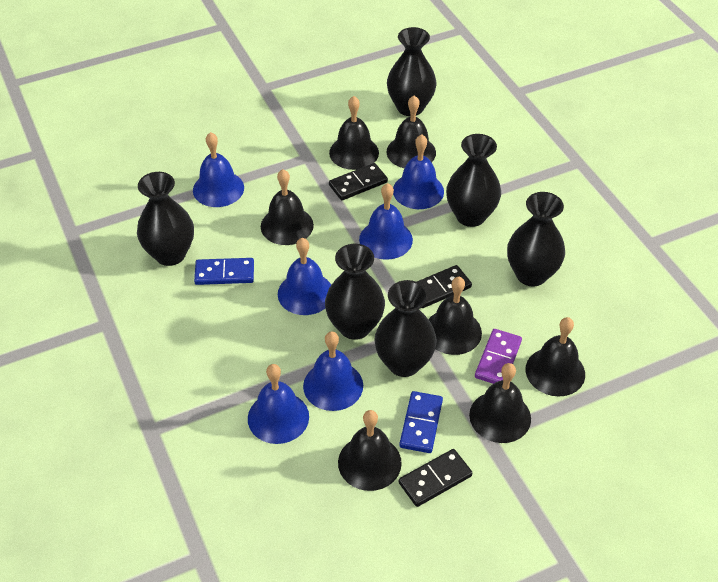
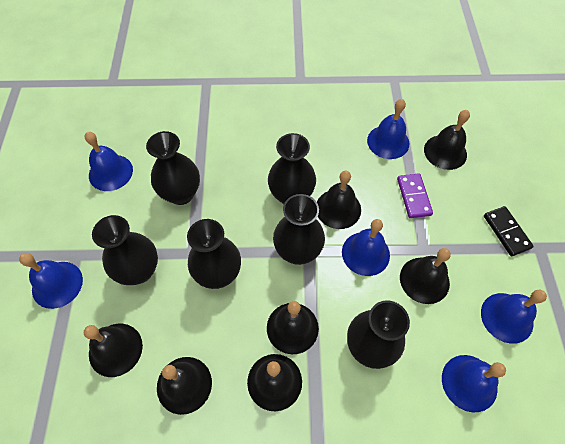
black domino: [329,163,388,200] [399,449,472,507] [417,265,472,308] = 3 -> [484,206,534,256] = 1
blue domino: [194,258,254,285] [399,391,443,453] = 2 -> none = 0

